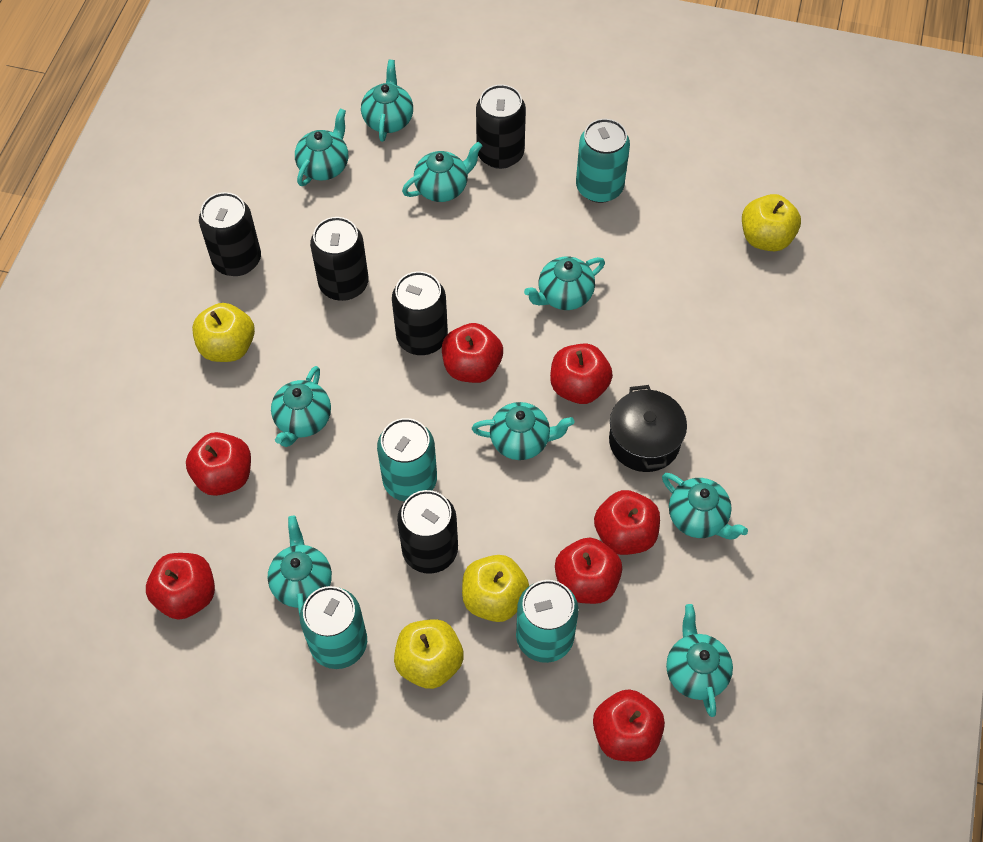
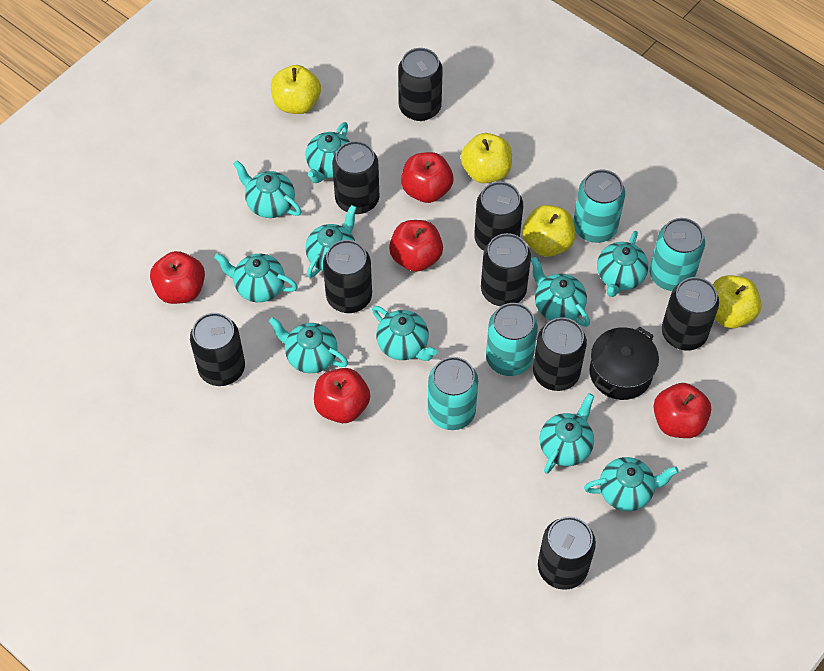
black can: [199,192,261,276] [310,217,368,301] [392,271,448,355] [397,490,458,574] [476,84,526,169] = 5 -> [190,313,245,386] [323,240,372,313] [332,141,379,214] [398,48,443,121] [474,182,523,251] [481,233,531,306] [533,317,587,391] [538,516,596,590] [662,277,719,350] = 9
red apple: [146,553,215,620] [186,432,251,496] [442,323,503,383] [550,344,613,404] [555,538,622,604] [593,689,665,761] [594,490,660,555] = 7 -> [150,251,205,304] [314,368,370,423] [389,220,443,272] [401,152,453,203] [653,383,711,438] = 5
turquoise teapot: [268,516,332,617] [271,366,331,447] [295,108,348,186] [361,60,413,142] [402,142,482,202] [472,402,574,460] [524,256,605,310] [662,473,748,540] [666,604,733,717] = 9 -> [214,253,298,302] [233,160,301,218] [269,317,348,373] [305,122,350,183] [305,205,357,278] [372,306,437,361] [531,257,590,327] [540,393,594,474] [584,457,679,511] [597,231,648,297] = 10

